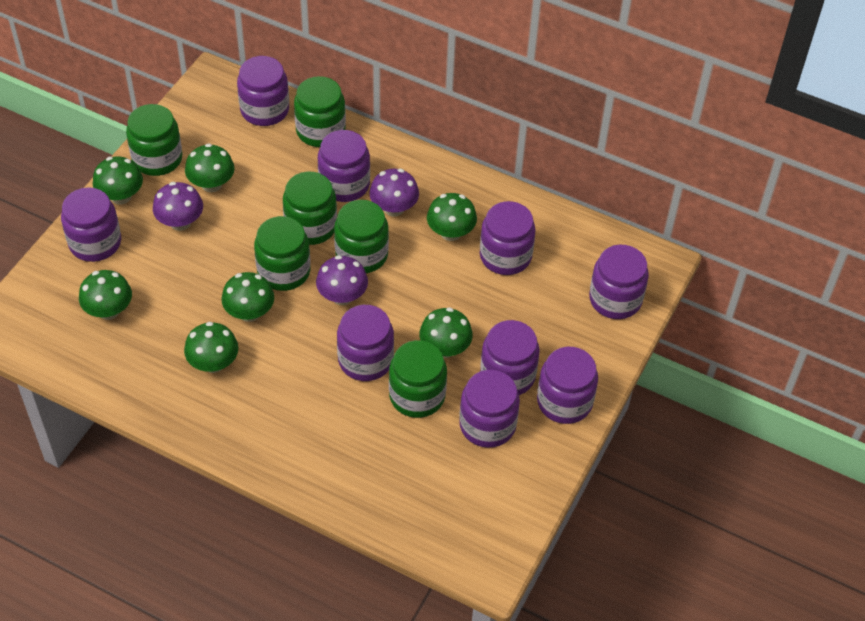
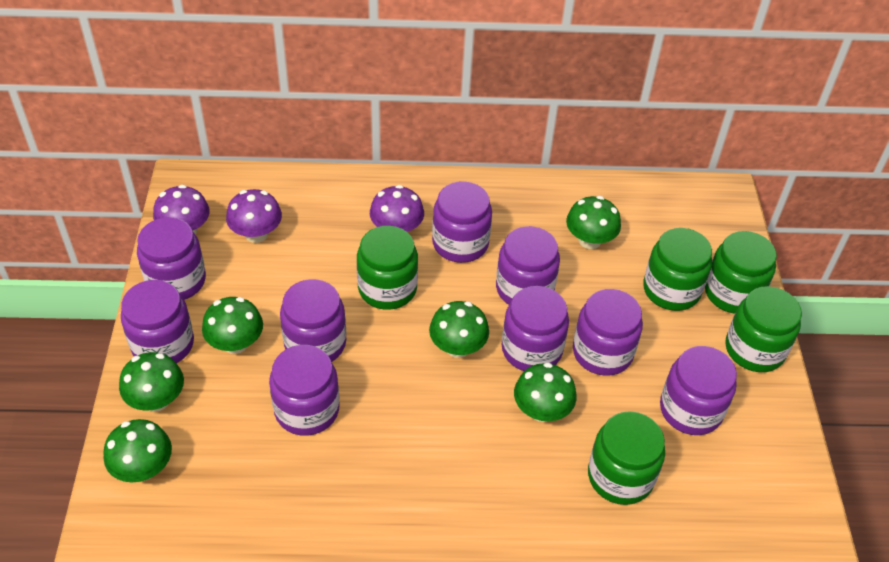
green jar: [126,104,183,176] [254,216,311,291] [283,172,337,245] [294,76,346,147] [334,200,389,273] [389,340,447,418] = 6 -> [357,226,418,310] [588,411,665,505] [643,228,712,311] [705,231,777,313] [726,286,802,372] = 5
green mushroom: [79,270,132,320] [93,156,143,205] [184,322,239,373] [185,143,235,192] [222,272,274,322] [419,307,473,358] [427,193,477,241] = 7 -> [103,419,172,482] [119,352,184,412] [202,297,263,354] [429,301,489,358] [514,363,577,422] [566,196,621,249] = 6

